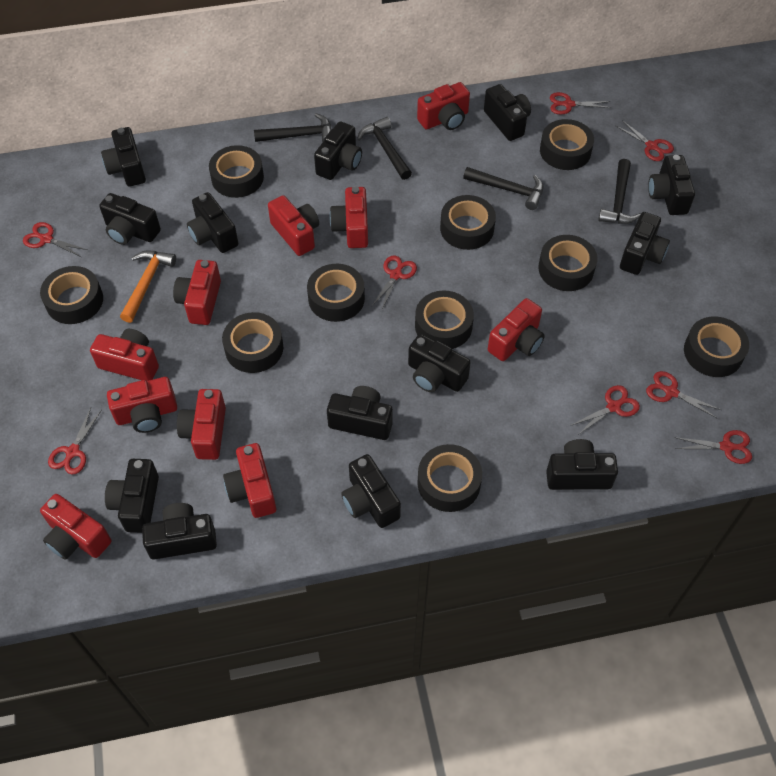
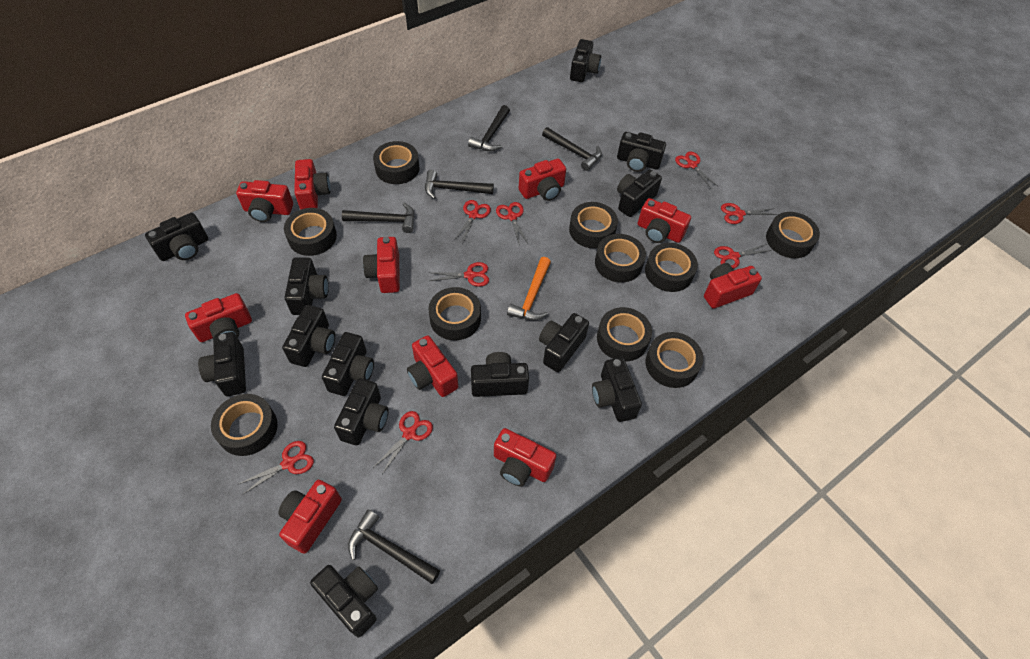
black hammer: [254,113,331,142] [357,117,412,180] [463,167,543,210] [598,159,640,224] = 4 -> [342,203,415,233] [348,510,440,584] [425,170,494,199] [468,105,510,151] [542,127,602,171] = 5

